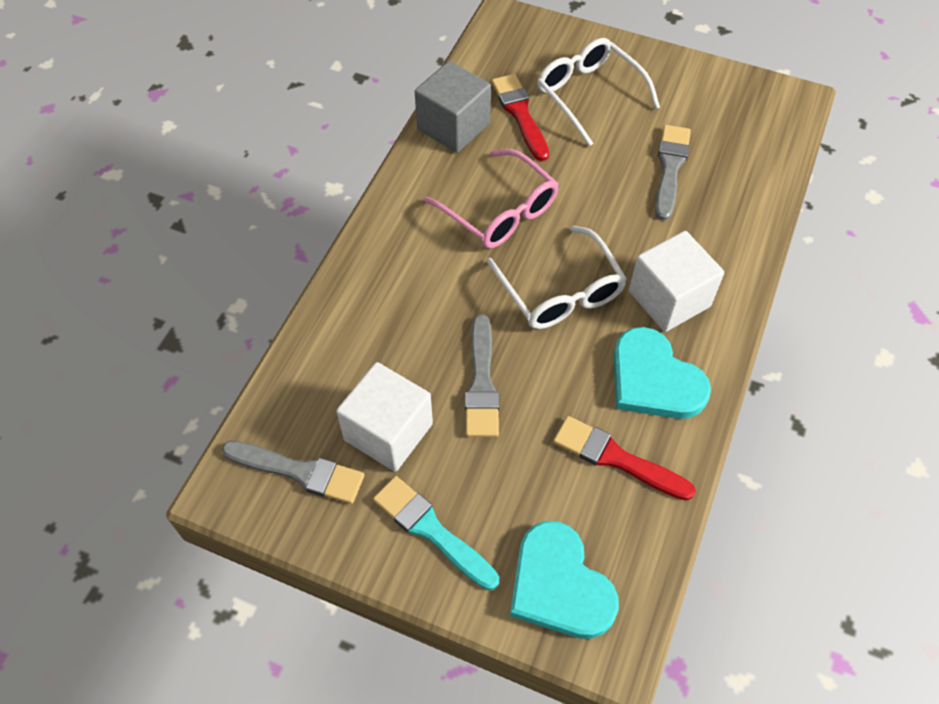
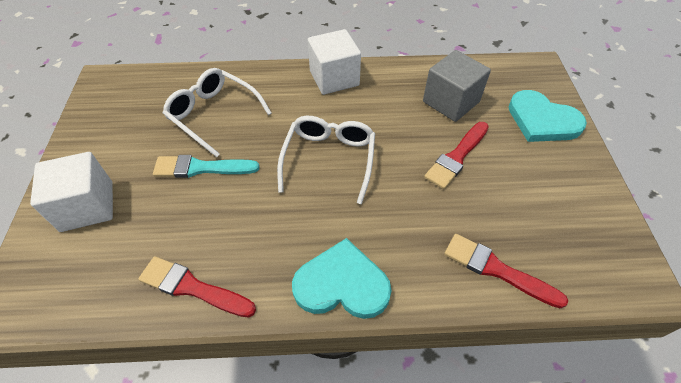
grey brush: [222,441,364,504] [465,315,499,437] [655,125,691,221] = 3 -> none = 0
pink glasses: [424,149,559,248] = 1 -> none = 0
red brush: [492,74,549,161] [553,416,696,501] = 2 -> [138,256,256,318] [424,122,489,189] [444,234,568,309] = 3

